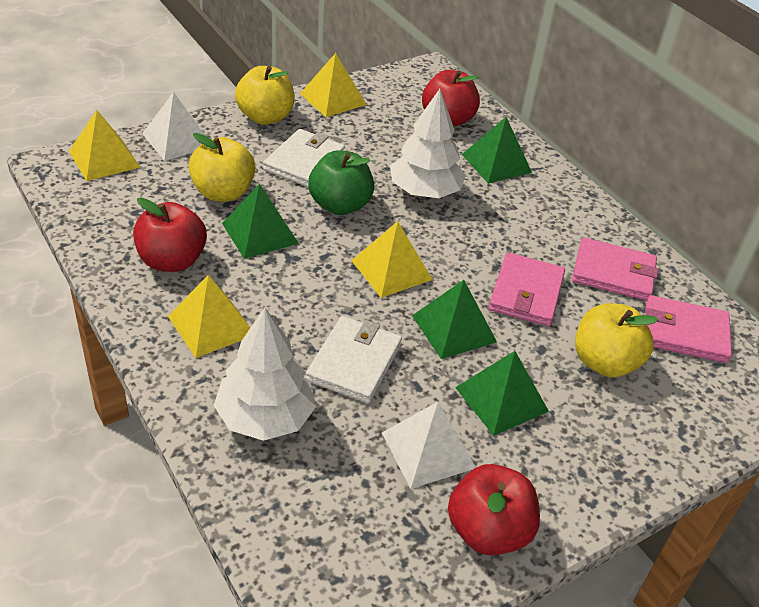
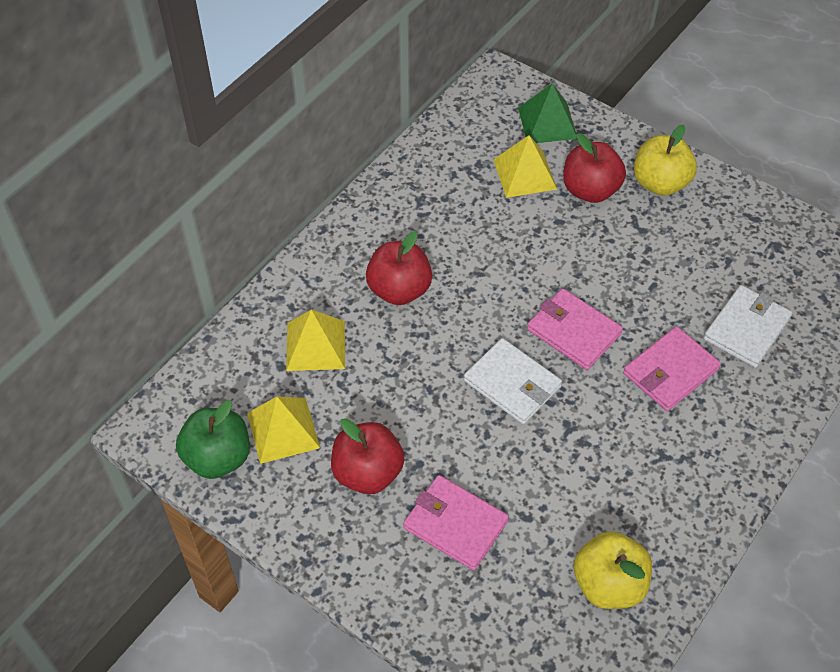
green pyramid: [222,184,299,259] [412,280,497,359] [455,351,549,436] [462,117,532,184] = 4 -> [518,83,577,143] = 1
white pyramid: [142,92,205,161] [382,402,476,489] = 2 -> none = 0
white tree: [214,308,316,441] [390,89,466,198] = 2 -> none = 0
yellow apple: [188,133,256,202] [235,66,295,125] [575,303,658,377] = 3 -> [574,531,652,609] [634,125,697,196] = 2
yellow pyramid: [69,110,140,181] [168,275,250,358] [300,53,367,117] [351,221,433,298] = 4 -> [247,396,320,464] [286,310,345,371] [493,135,557,198] = 3

